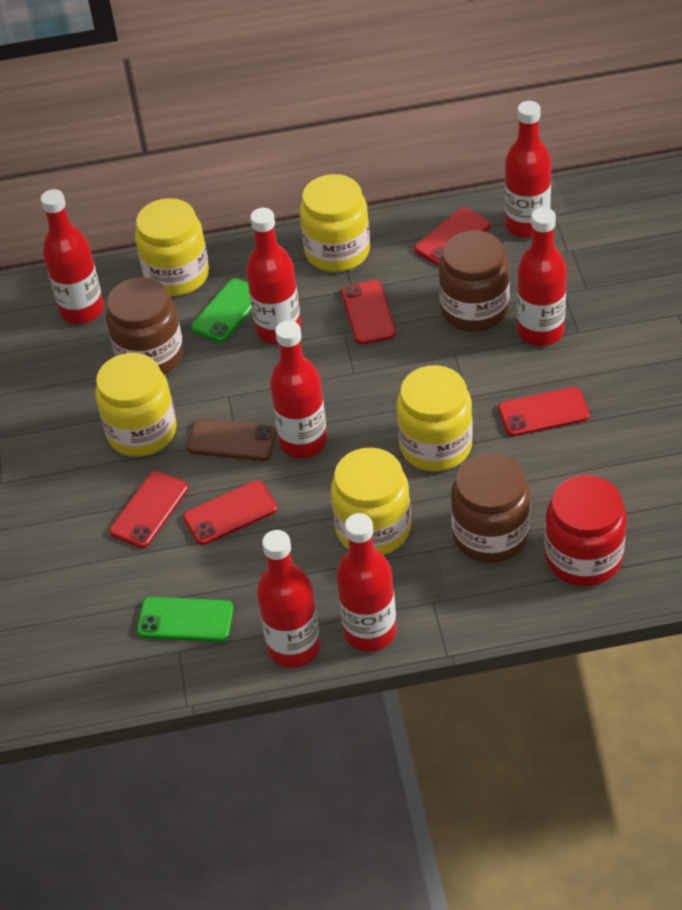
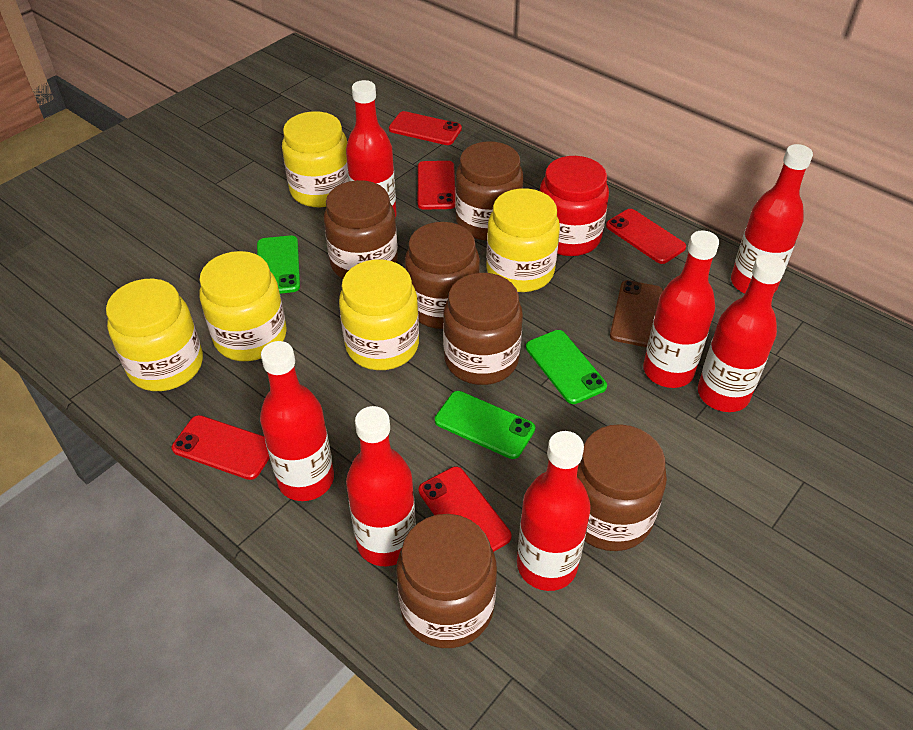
brown jar: [106,277,184,374] [439,230,509,331] [451,453,530,563] = 3 -> [324,180,398,279] [396,514,497,648] [405,222,480,329] [443,273,523,385] [455,141,524,240] [577,424,667,551] = 6
green phone: [137,597,233,642] [191,278,252,343] = 2 -> [257,235,300,294] [435,391,535,459] [526,330,607,404] = 3

